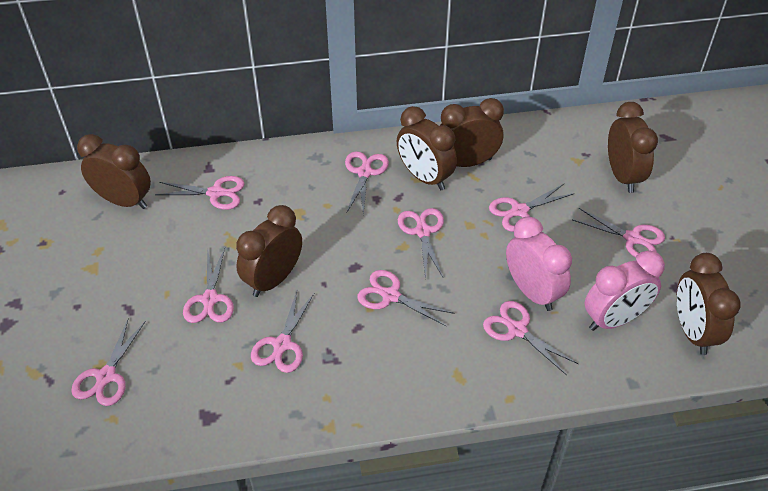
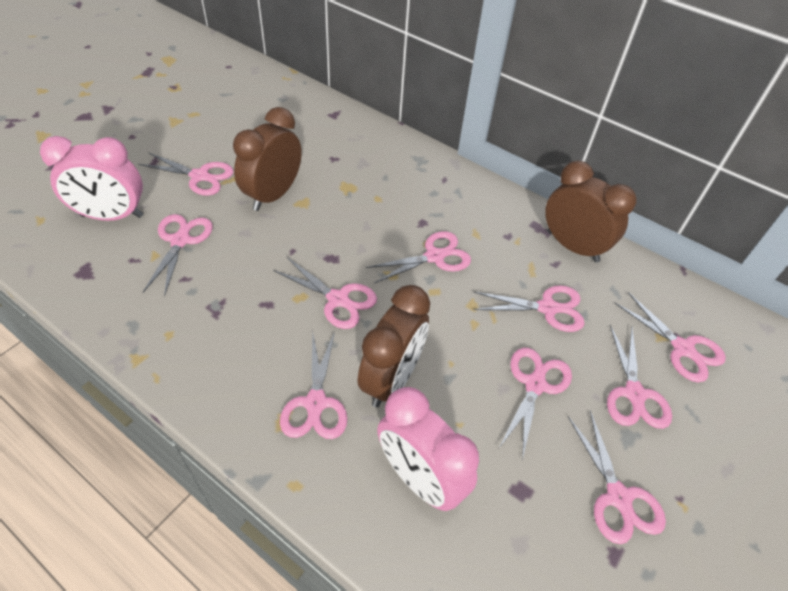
brown clock: [77,134,151,209] [236,205,302,297] [397,106,457,190] [441,98,504,167] [608,102,658,193] [676,253,740,355] = 6 -> [233,107,302,211] [358,285,430,407] [545,160,637,263] = 3

